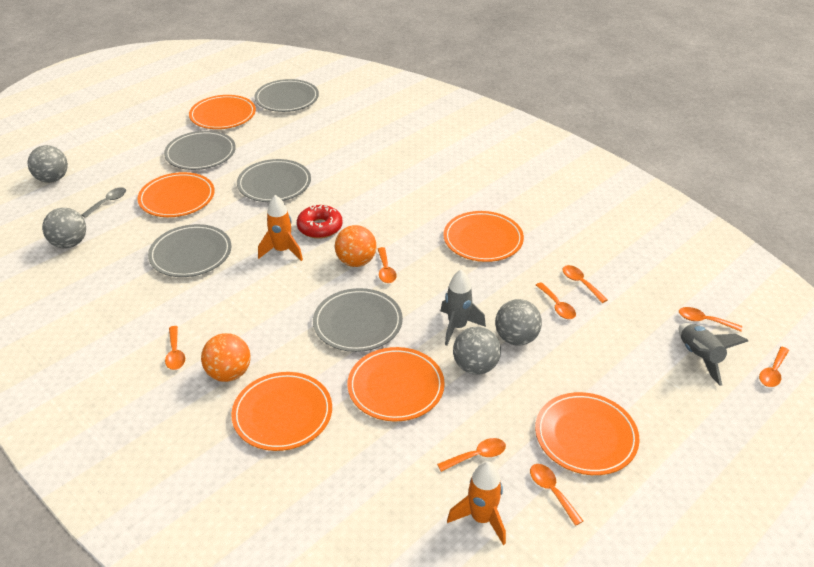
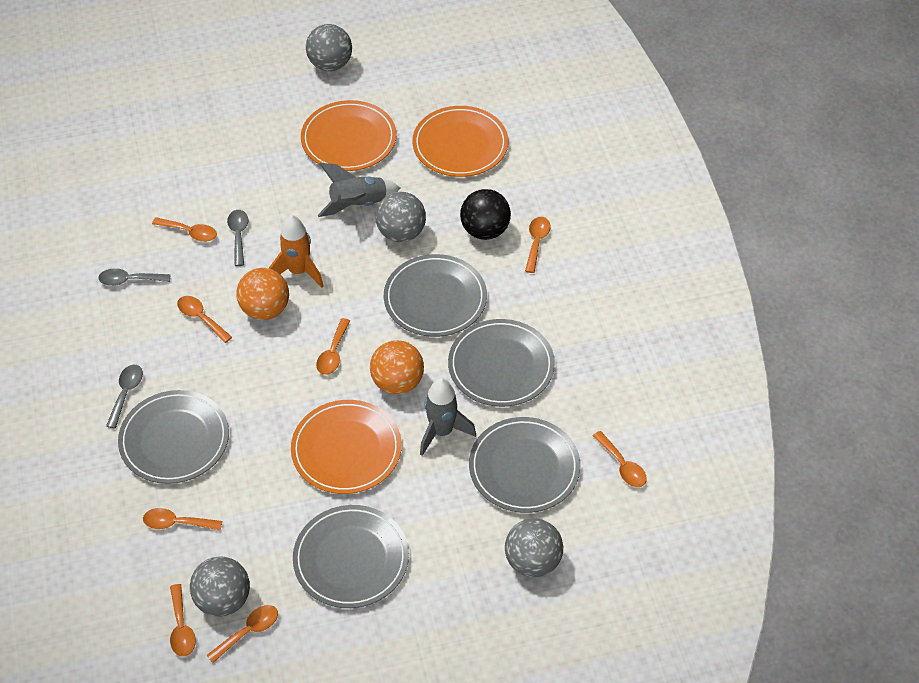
black ball: none = 0 -> [460,189,511,240] = 1
grey spoon: [82,187,126,218] = 1 -> [98,268,171,286] [106,365,143,429] [227,210,248,266] = 3
orange plate: [138,172,215,217] [189,95,256,129] [231,372,332,451] [348,347,445,421] [443,211,524,262] [535,392,640,475] = 6 -> [291,400,402,494] [301,100,397,171] [412,106,508,177] = 3
orange rocket: [258,195,303,261] [447,461,506,545] = 2 -> [268,215,324,288] = 1
red donut: [297,204,343,239] = 1 -> none = 0

